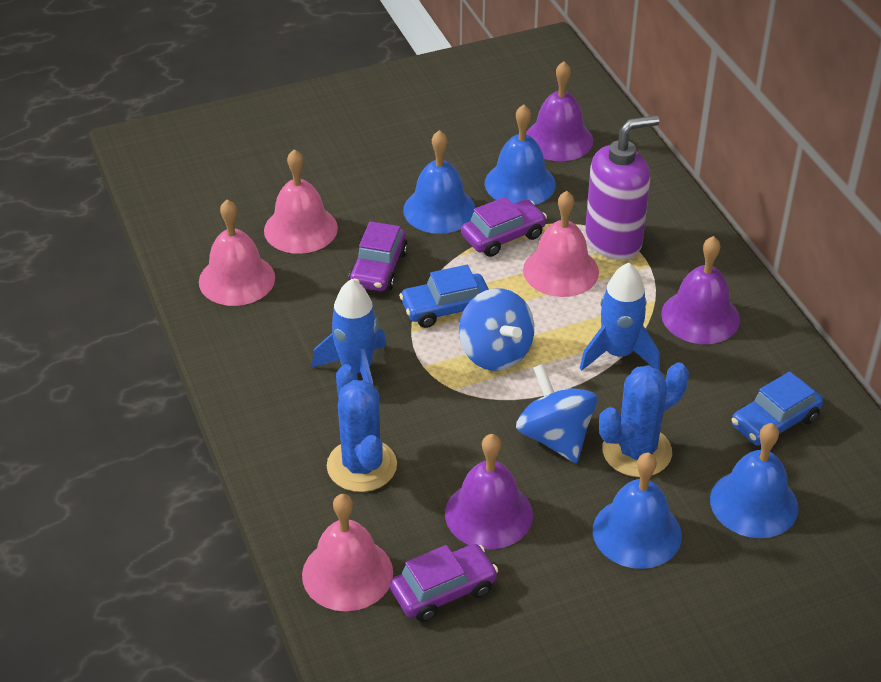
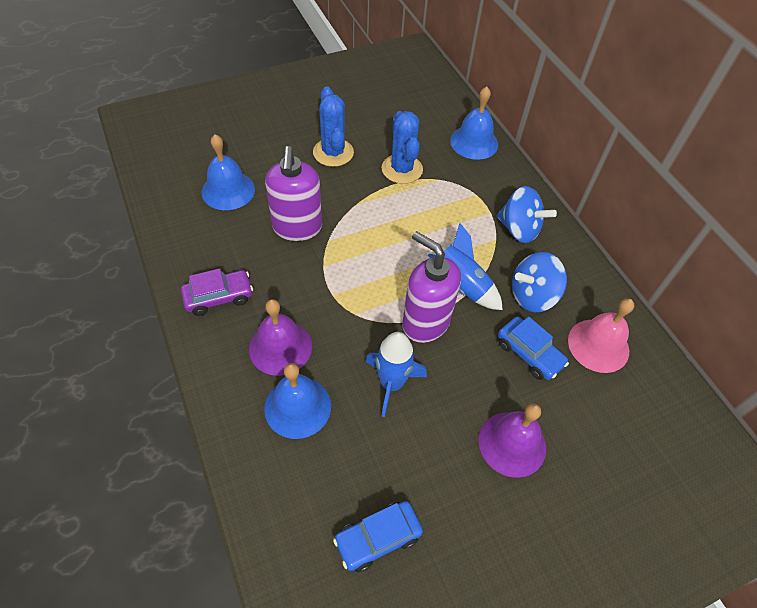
blue bell: [403,130,475,234] [485,105,556,205] [593,453,682,569] [710,423,799,538] = 4 -> [201,134,255,210] [264,363,331,439] [450,86,498,160] = 3
pink bell: [199,199,275,306] [264,149,338,254] [302,494,393,611] [523,191,599,297] = 4 -> [568,298,634,373] = 1
purple bell: [445,434,533,549] [526,61,593,161] [661,236,740,344] = 3 -> [249,299,312,376] [479,403,546,478] = 2
purple car: [349,221,408,291] [390,544,498,622] [461,197,547,257] = 3 -> [181,268,253,316] = 1
purple soap dispenser: [585,115,659,260] = 1 -> [265,146,322,241] [402,231,461,343] = 2

